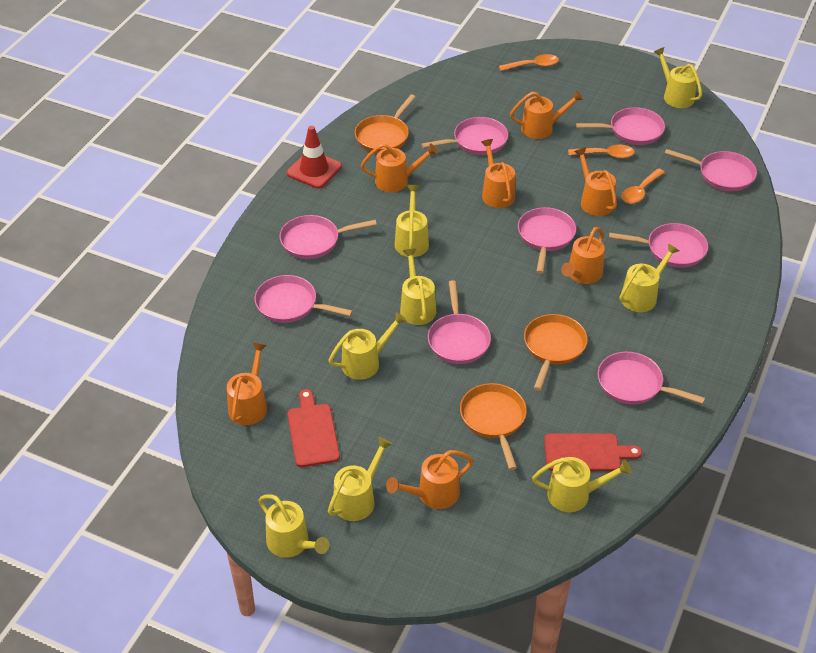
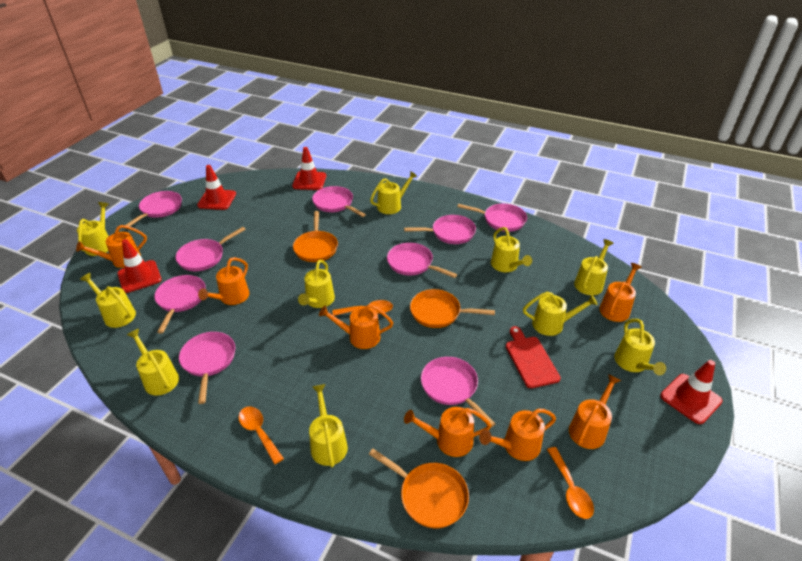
red cutting board: [287,389,340,467] [544,433,642,471] = 2 -> [506,326,561,388] = 1
red traffic cone: [286,126,342,189] = 1 -> [117,239,162,293] [197,165,236,210] [292,147,326,190] [660,360,723,424] = 4
yellow watering can: [258,494,329,558] [328,312,407,380] [328,437,392,521] [395,185,429,257] [400,248,436,325] [532,457,632,512] [620,243,679,312] [654,47,702,108] = 8 -> [77,202,109,256] [80,273,136,328] [127,329,179,396] [298,260,335,308] [309,384,348,467] [370,171,418,214] [491,227,532,272] [523,292,598,336] [574,239,614,295] [614,319,666,375] = 10

